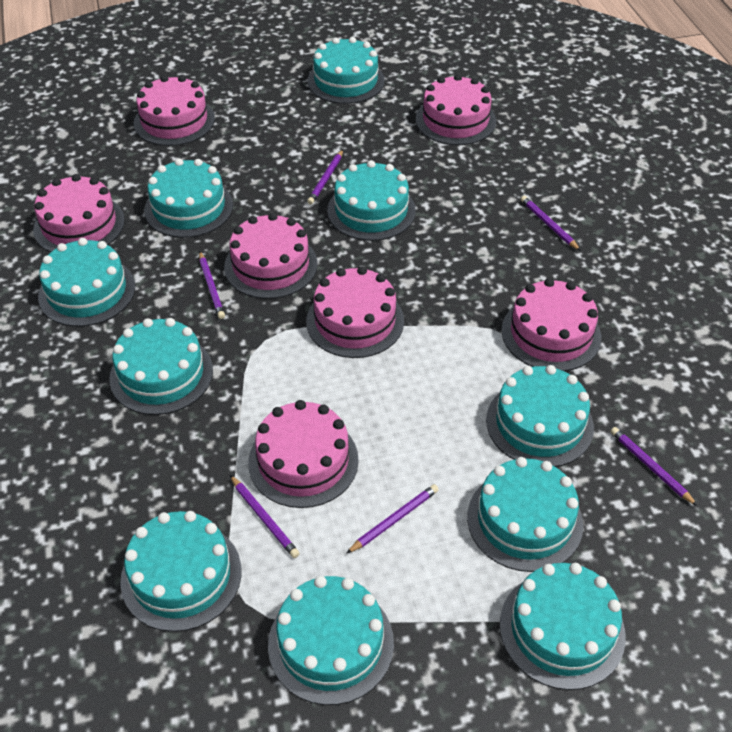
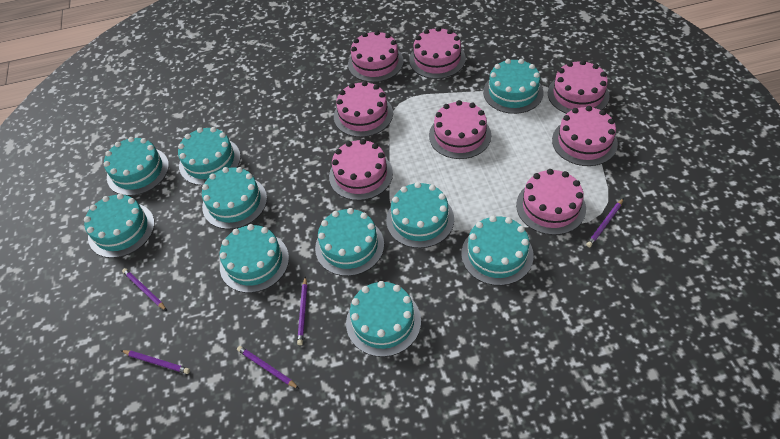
pink cake: [33,174,125,252] [134,75,215,146] [224,213,317,299] [248,400,359,508] [306,266,404,358] [416,74,496,145] [501,278,601,371] = 7 -> [329,139,393,201] [334,81,393,137] [348,30,404,82] [409,27,466,79] [429,100,491,159] [516,169,586,235] [548,60,610,114] [552,106,618,166] = 8
purple pencil: [199,252,225,319] [230,475,300,558] [307,150,343,205] [346,484,439,554] [521,196,581,251] [610,427,698,506] = 6 -> [121,350,190,374] [122,268,167,311] [237,346,299,389] [297,276,307,345] [586,198,624,247] = 5

